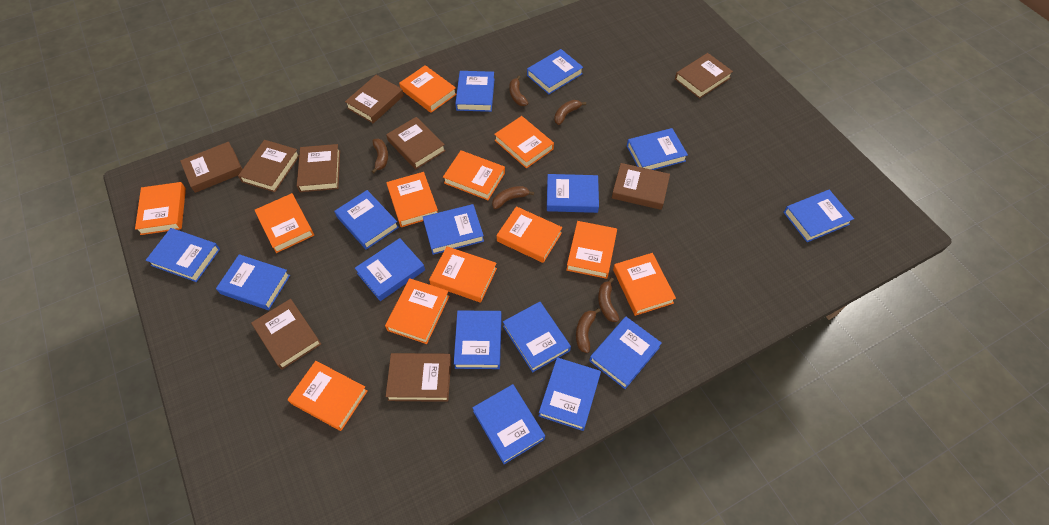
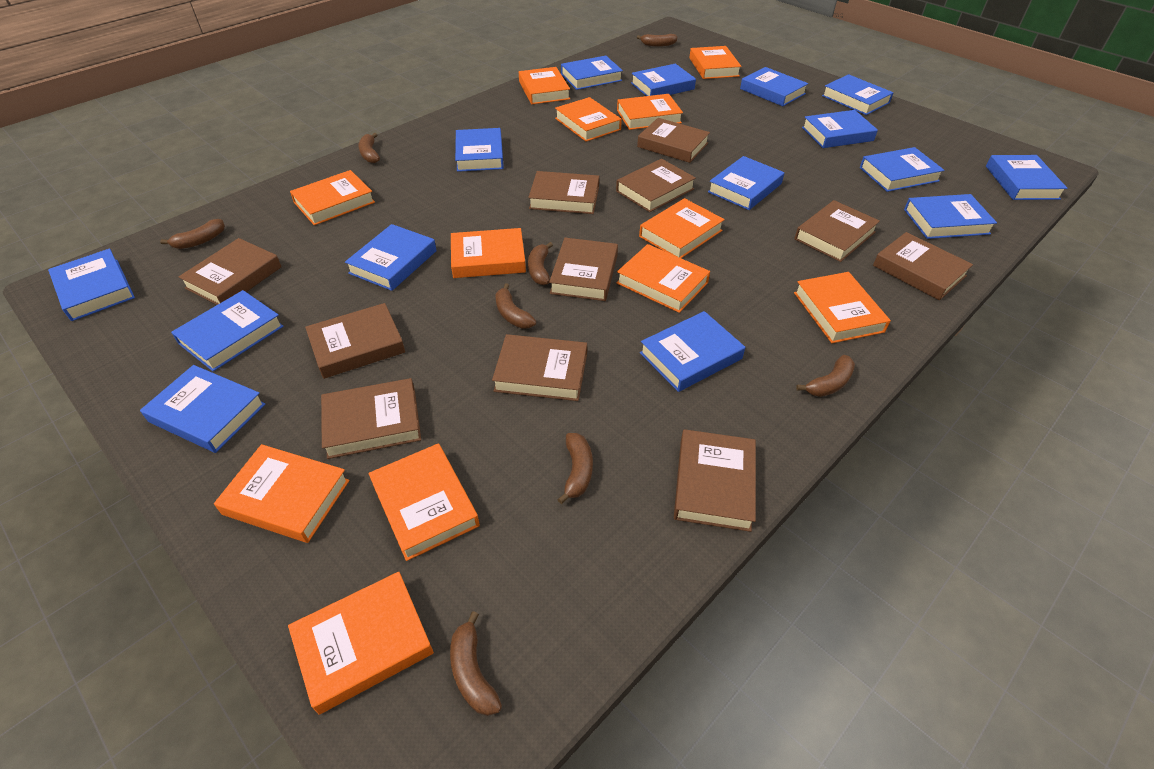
brown banana: [372,139,388,173] [492,186,534,209] [509,75,528,106] [554,100,586,125] [576,308,600,353] [598,277,620,322] = 6 -> [160,219,225,249] [358,133,380,163] [450,611,502,716] [495,283,536,329] [528,242,553,285] [557,433,593,504] [637,34,677,47] [796,355,855,397] = 8
brown book: [180,142,242,193] [238,140,299,192] [251,299,321,370] [297,144,340,192] [345,75,404,123] [386,117,446,169] [386,353,451,402] [612,163,670,210] [675,53,733,99] = 9 -> [178,238,282,305] [305,303,405,379] [321,378,421,459] [492,334,587,401] [528,171,599,214] [549,238,618,301] [616,159,696,212] [637,118,710,163] [674,429,756,532] [795,200,880,262] [873,232,973,300] = 11

